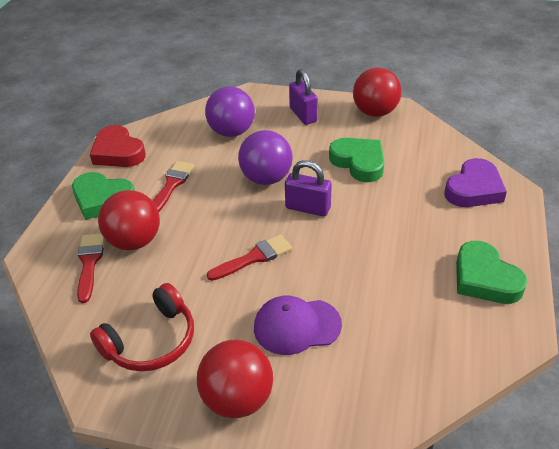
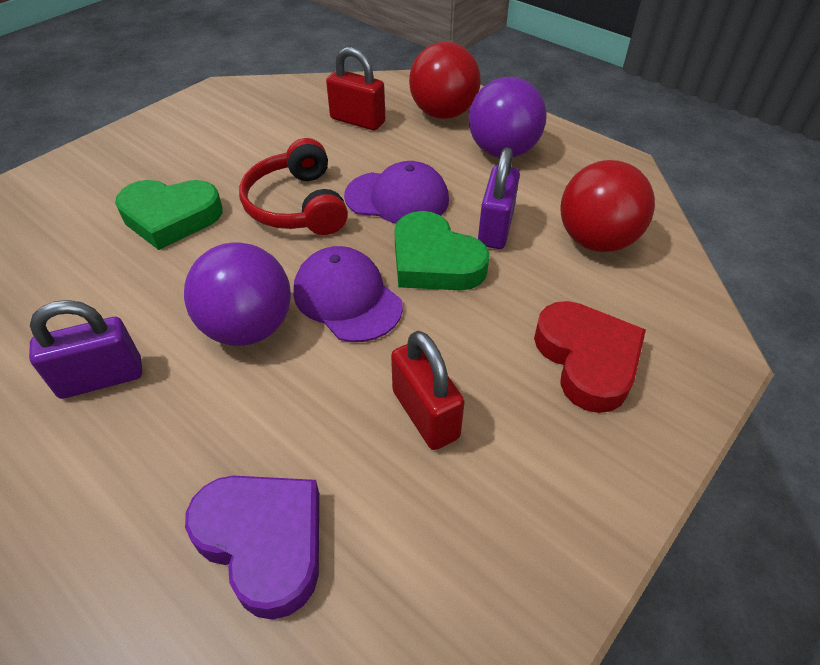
green heart: [72,172,135,220] [329,138,384,182] [456,241,528,304] = 3 -> [115,180,223,250] [394,211,490,291] = 2
purple cap: [254,296,342,355] = 1 -> [293,246,403,342] [344,161,449,224] = 2
red ball: [98,190,160,250] [197,339,273,418] [353,68,401,117] = 3 -> [409,42,481,119] [560,160,655,252] = 2
red brush: [77,233,104,303] [153,161,194,212] [207,234,292,281] = 3 -> none = 0
red padlock: none = 0 -> [326,47,385,130] [391,331,465,450] = 2

